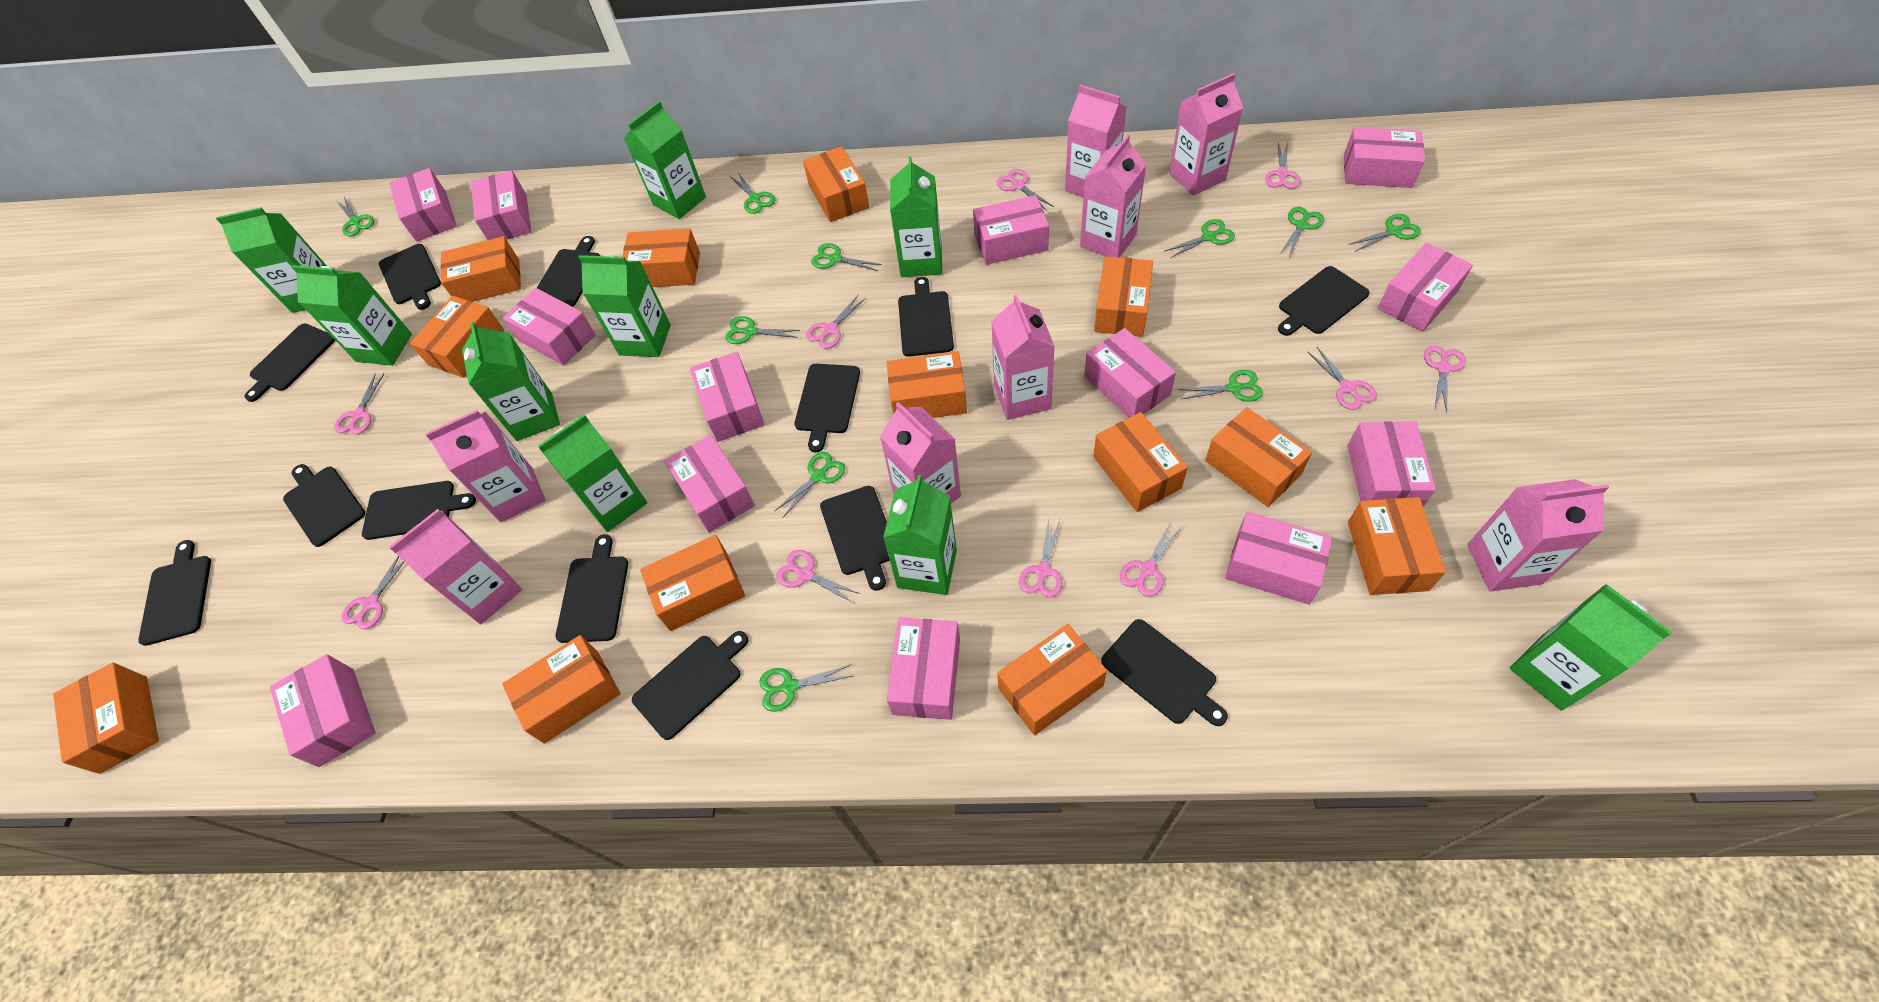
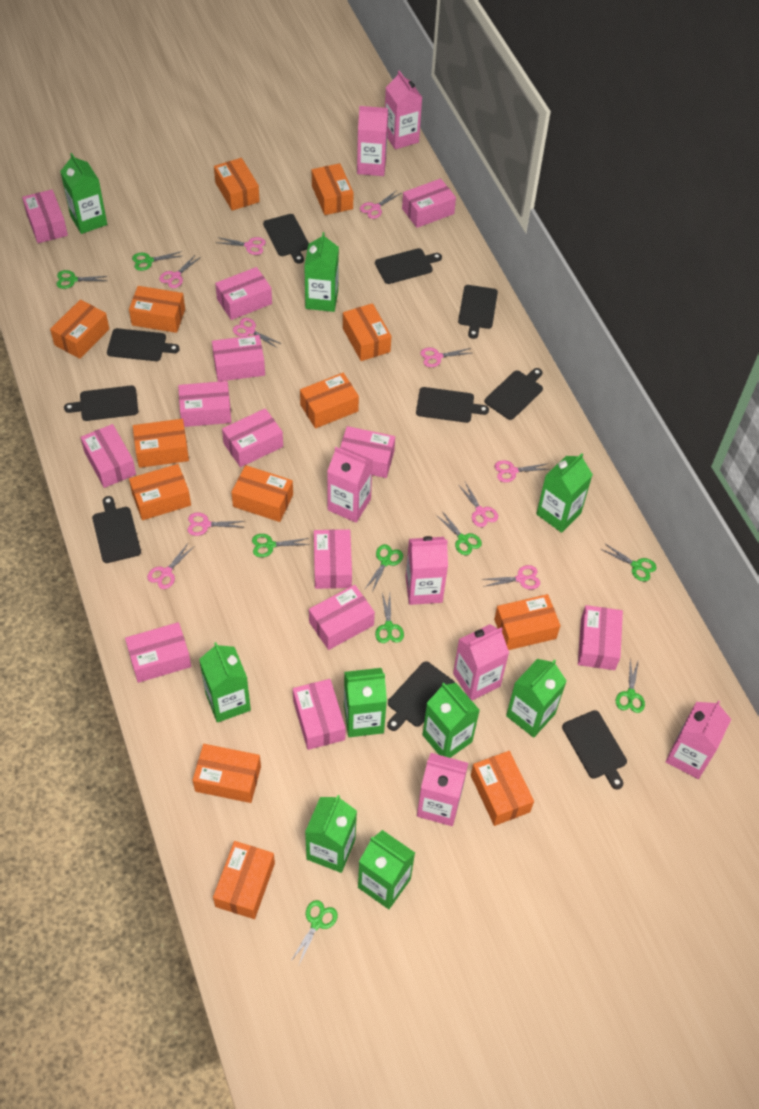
black cutting board: [138,540,211,646] [244,324,335,402] [283,464,365,547] [362,481,476,540] [379,244,441,310] [537,236,600,307] [556,534,628,643] [632,631,748,740] [794,364,860,452] [820,486,890,591] [898,277,954,357] [1101,619,1228,726] [1278,266,1370,336] = 13 -> [64,385,138,421] [92,496,141,563] [107,328,180,361] [263,214,309,264] [375,248,442,284] [387,661,455,731] [416,387,489,423] [458,285,498,339] [484,368,543,420] [562,710,627,790] = 10
green scissors: [337,197,374,237] [725,316,800,344] [730,171,775,214] [759,664,852,712] [775,452,845,518] [811,243,882,271] [1164,219,1235,258] [1178,370,1263,402] [1279,207,1324,258] [1349,214,1421,252] = 10 -> [56,270,107,289] [132,251,182,271] [252,534,310,557] [290,900,338,967] [364,544,403,592] [375,593,404,643] [436,511,482,555] [601,543,656,581] [616,659,645,713] = 9
pink carton: [389,509,522,624] [425,410,546,522] [880,402,961,504] [991,294,1055,420] [1065,85,1127,197] [1080,135,1147,257] [1169,73,1243,196] [1467,479,1609,592] = 8 -> [327,447,373,523] [357,106,388,176] [385,70,422,149] [406,536,448,605] [417,753,468,826] [453,624,509,700] [665,700,731,779] = 7

